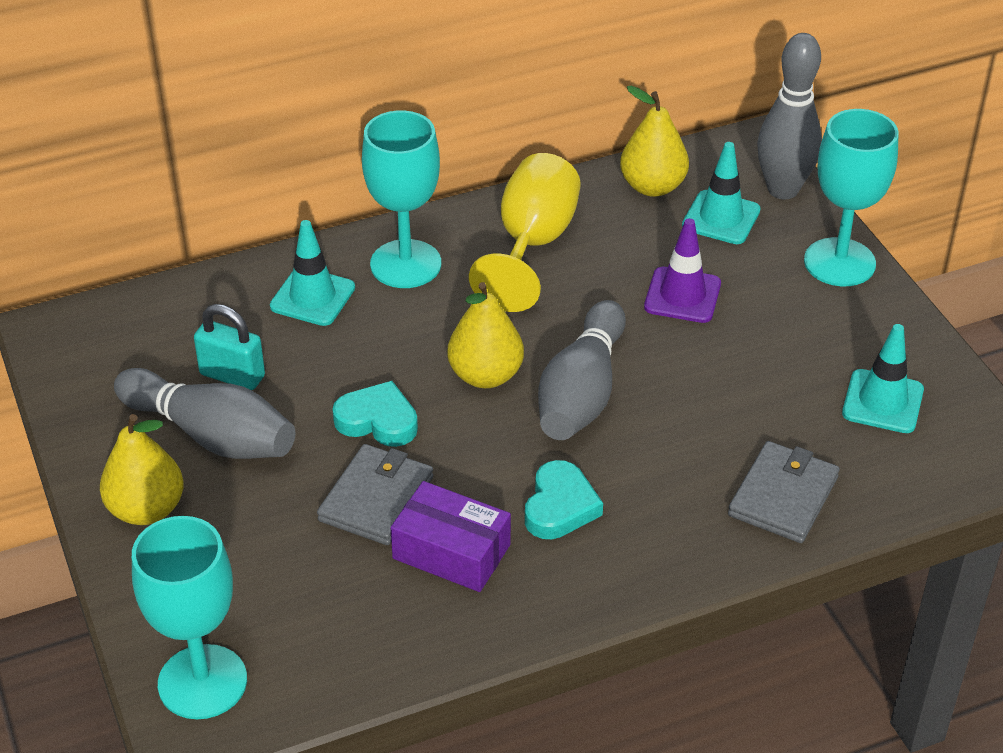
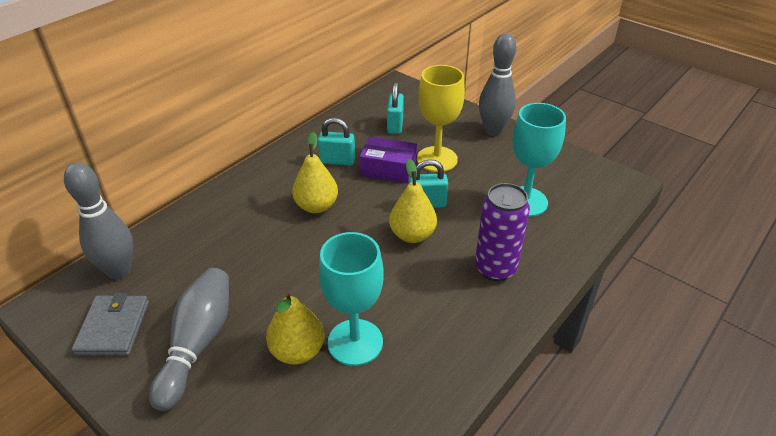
grey wallet: [317,444,433,545] [728,441,840,543] = 2 -> [72,293,149,356] = 1
purple can: none = 0 -> [475,183,530,281] = 1
purple traffic cone: [644,218,721,323] = 1 -> none = 0
turquoise goblet: [132,516,247,719] [362,110,441,288] [804,109,899,286] = 3 -> [319,232,384,366] [512,103,566,217] = 2
turquoise heart: [332,381,418,447] [525,460,603,539] = 2 -> none = 0
turquoise padlock: [194,304,265,390] = 1 -> [318,118,355,166] [387,82,404,134] [409,159,448,208] = 3
turquoise traffic cone: [270,220,355,326] [682,142,761,244] [842,324,924,433] = 3 -> none = 0

